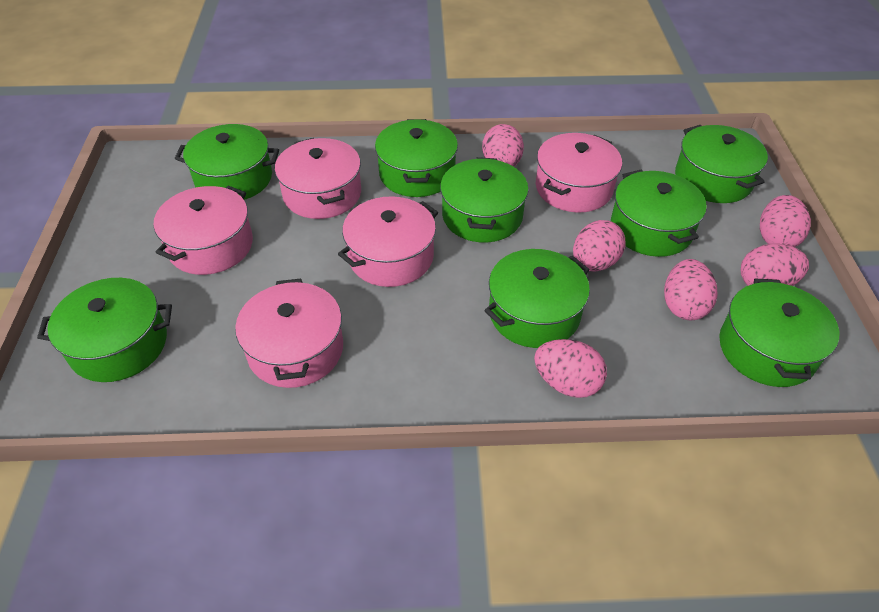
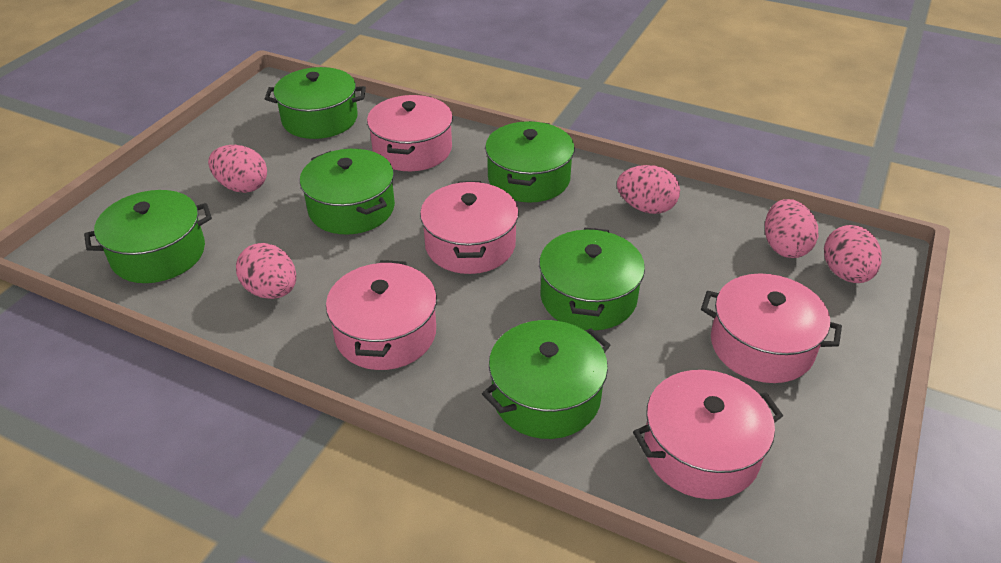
green pot: [37,278,172,382] [175,124,279,200] [375,119,458,197] [440,157,529,242] [484,249,590,348] [611,169,707,257] [675,125,768,203] [719,278,839,387] = 8 -> [84,190,212,283] [265,67,366,139] [300,149,395,235] [482,320,610,439] [485,121,575,203] [539,228,645,331] = 6
pink egg: [482,124,524,167] [534,339,607,398] [573,220,625,272] [664,259,717,321] [741,244,809,286] [760,195,811,247] = 6 -> [208,145,267,193] [236,243,296,299] [617,165,680,214] [765,199,818,258] [824,225,882,283] = 5

